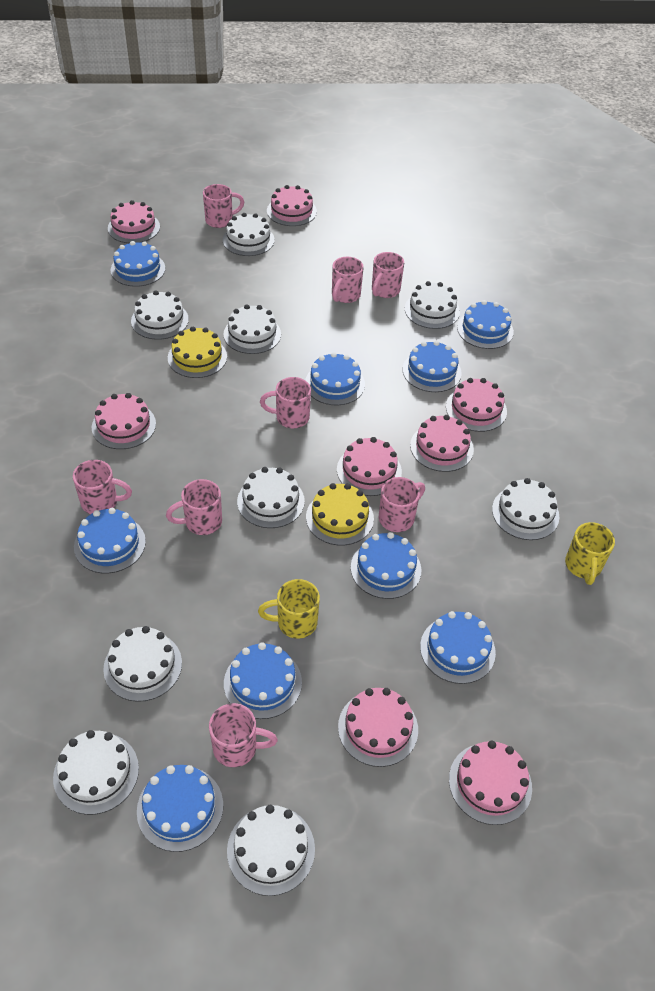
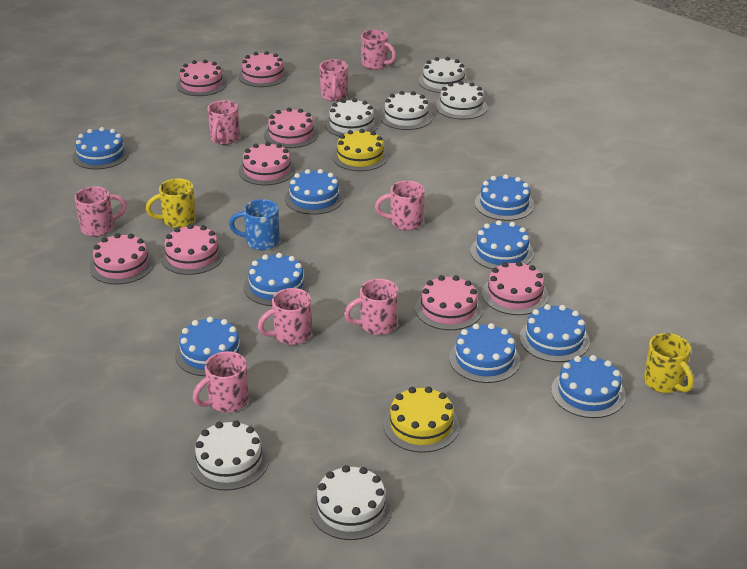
blue mug: none = 0 -> [229,199,280,250] = 1
white cake: [53,730,139,815] [103,626,182,702] [131,290,189,340] [222,213,275,256] [223,304,281,354] [227,805,315,896] [237,467,305,528] [405,281,460,329] [492,478,559,540] = 9 -> [190,420,269,491] [310,465,392,540] [325,98,378,137] [380,91,433,130] [419,57,469,93] [435,81,488,120] = 6

